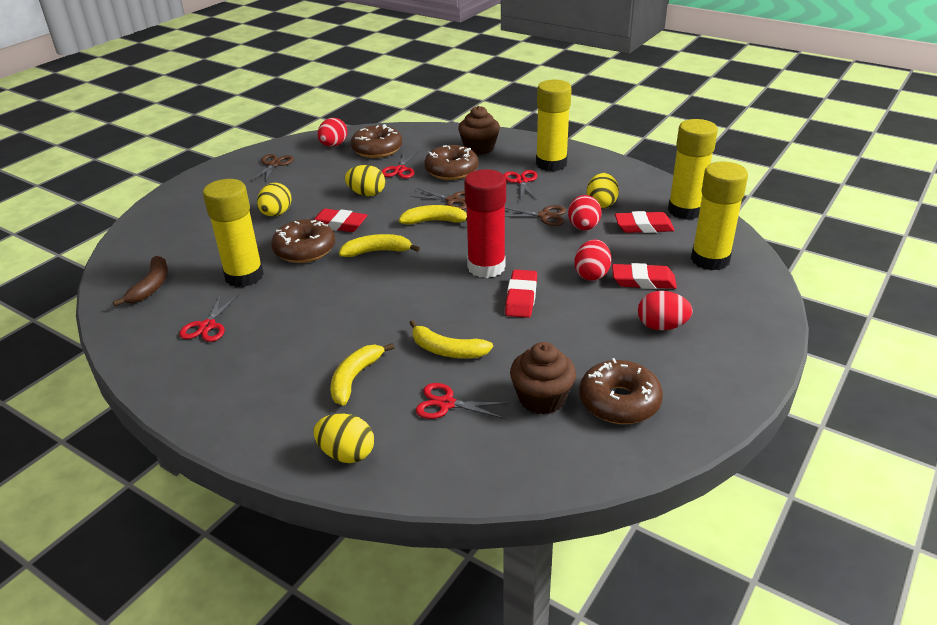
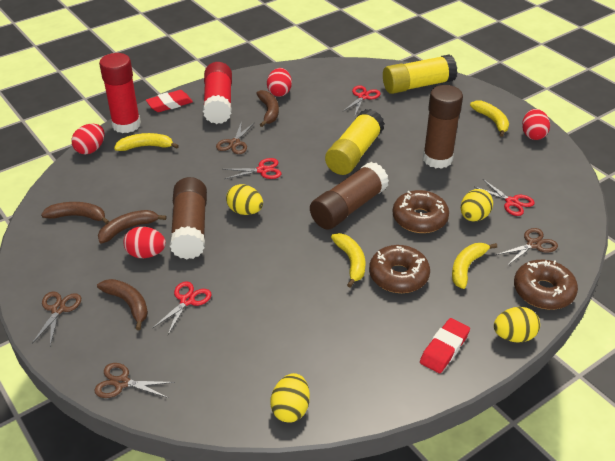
brown banana: [113,256,168,306] = 1 -> [41,202,110,224] [97,279,148,330] [98,210,167,243] [256,90,279,127] = 4
brown cupcake: [458,106,500,155] [510,342,576,415] = 2 -> none = 0
brown donut: [271,219,335,263] [351,124,402,158] [424,145,479,180] [579,358,663,424] = 4 -> [369,245,430,293] [393,190,449,233] [514,260,578,310] = 3
brown glue stick: none = 0 -> [170,177,207,259] [310,162,389,230] [423,85,463,169] = 3
brown scissors: [251,154,294,183] [410,188,467,210] [505,205,566,226] = 3 -> [32,292,81,346] [94,363,175,398] [216,121,255,154] [496,228,558,266] = 4
red eraser: [313,208,367,232] [505,270,537,318] [612,263,677,289] [615,211,675,233] = 4 -> [146,90,193,112] [420,318,470,373] = 2
red glue stick: [464,169,506,278] = 1 -> [99,53,141,133] [203,62,232,124] = 2
yellow glue stick: [203,179,264,287] [536,80,572,171] [668,119,718,220] [691,162,748,270] = 4 -> [325,109,385,175] [383,54,457,94] = 2

